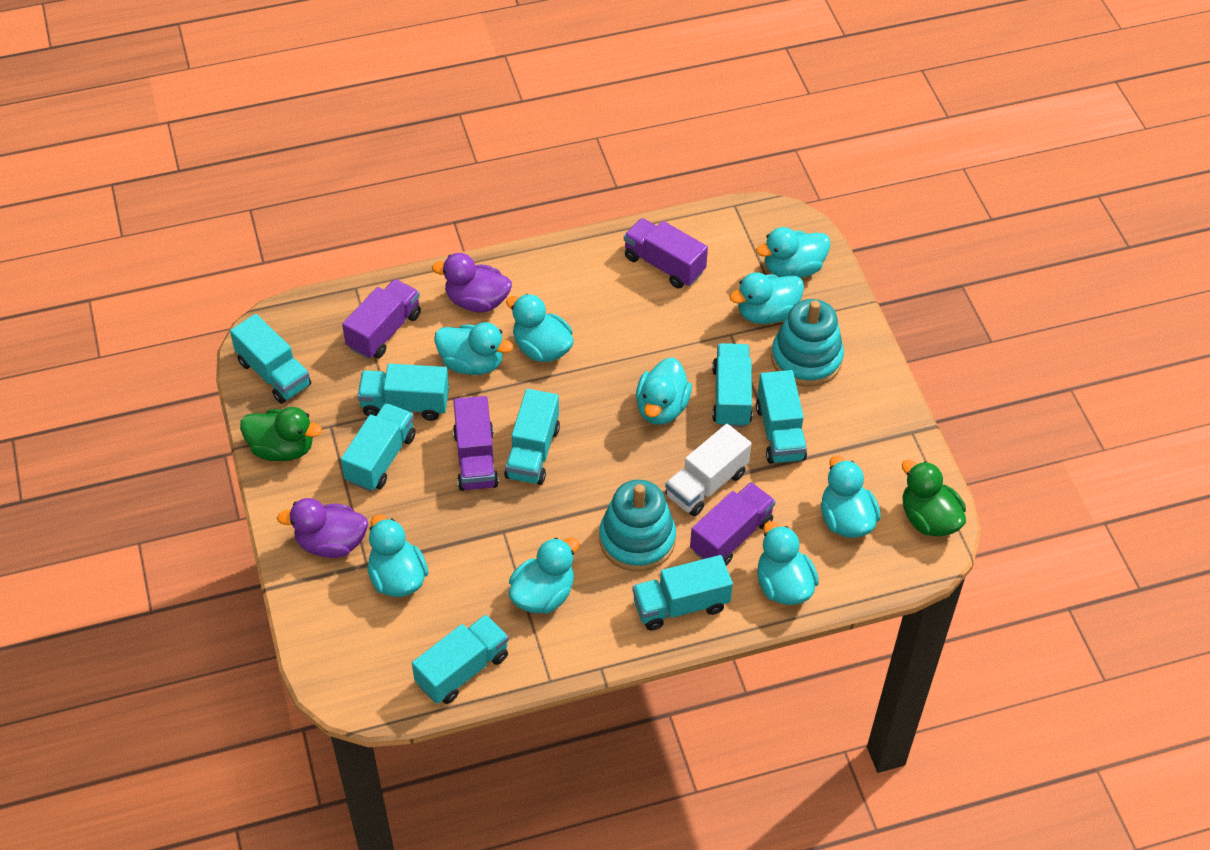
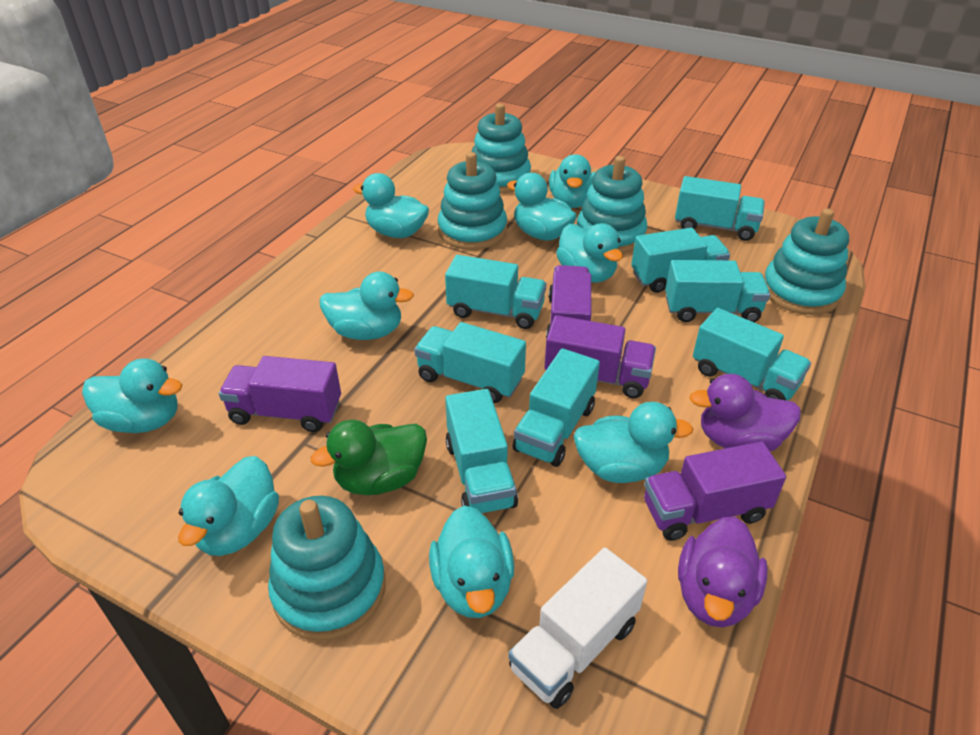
green duck: [240,407,322,461] [902,460,966,537] = 2 -> [311,420,427,495] = 1
turquoise stacking toy: [599,480,676,572] [771,299,844,387] = 2 -> [268,496,386,641] [438,152,507,250] [472,103,531,194] [577,156,647,254] [764,208,849,315] = 5

